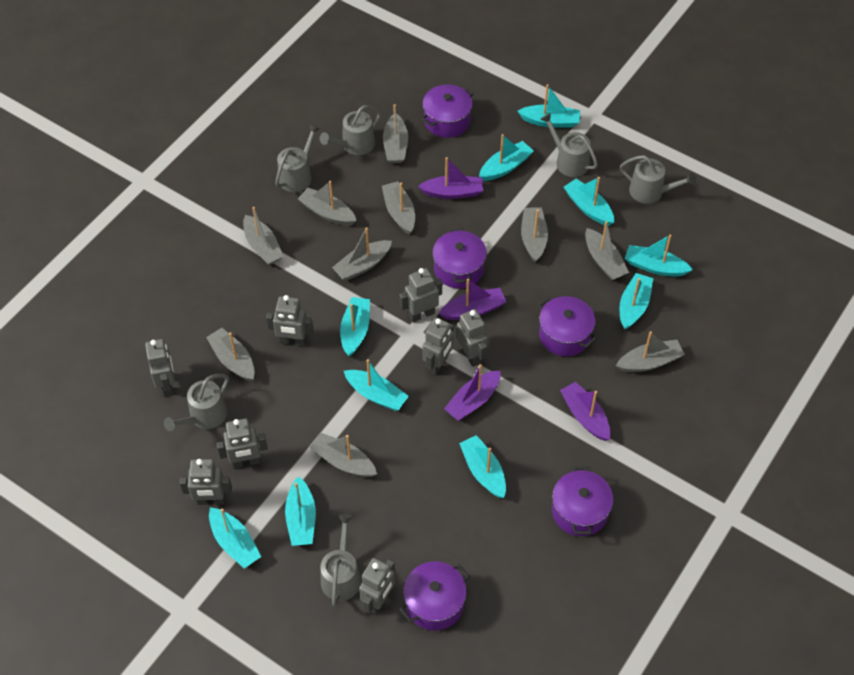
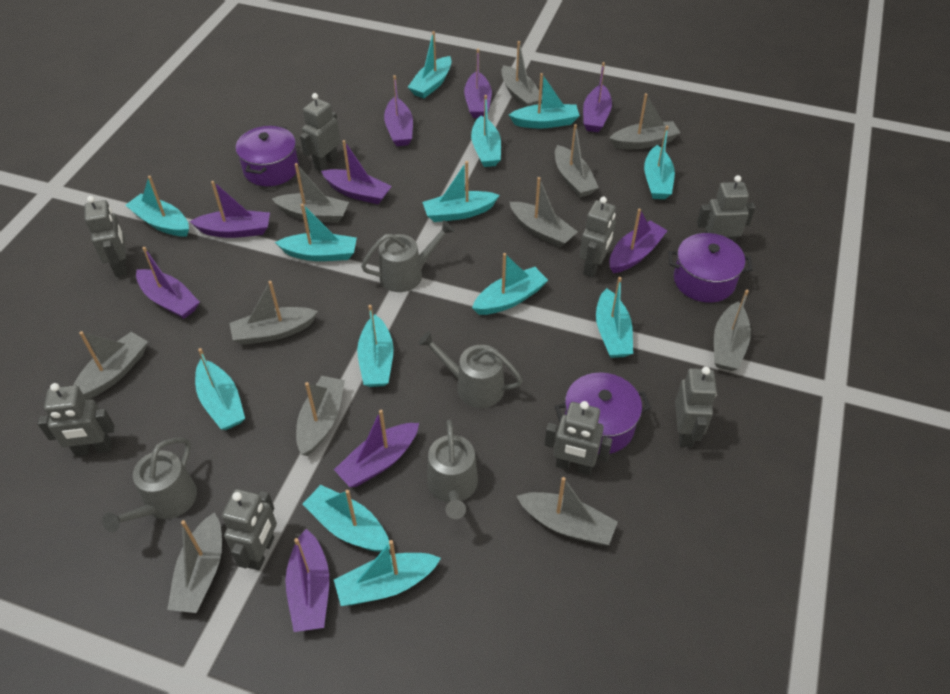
grey boat: [206,328,255,381] [243,207,284,265] [298,181,357,226] [310,433,377,477] [332,227,392,281] [382,181,415,234] [383,104,408,163] [521,208,548,262] [585,221,629,280] [616,331,685,372] = 10 -> [73,331,148,400] [167,512,222,613] [229,281,318,345] [272,163,349,223] [296,376,345,456] [501,41,542,107] [510,177,577,248] [517,477,618,545] [555,124,599,198] [609,93,680,149] [714,290,751,371] = 11
grey watering can: [164,374,229,431] [275,124,320,192] [320,105,381,155] [320,514,361,607] [540,113,598,177] [620,155,696,204] = 6 -> [102,437,197,532] [361,220,455,292] [418,331,523,408] [427,420,478,519] = 4
purple boat: [418,157,483,199] [438,278,506,320] [444,364,501,421] [560,382,611,441] = 4 -> [136,247,200,319] [189,181,270,238] [285,529,329,632] [321,140,392,204] [334,410,419,487] [384,75,413,146] [464,49,492,118] [583,62,612,132] [609,209,668,273] = 9
purple pot: [399,561,470,630] [421,84,474,138] [433,228,487,289] [538,296,597,356] [552,466,613,536] = 5 -> [236,125,299,186] [555,372,651,454] [669,233,753,303] = 3
turquoise boat: [209,507,261,569] [285,476,316,546] [340,297,370,356] [344,359,409,411] [459,435,506,498] [479,134,533,181] [518,84,580,128] [564,177,614,226] [619,273,653,330] [625,234,693,276] = 10 -> [125,176,189,236] [195,348,245,430] [275,204,357,261] [302,485,390,552] [334,540,441,606] [357,305,393,387] [408,31,452,98] [422,161,500,222] [471,95,501,167] [472,253,548,315] [509,73,580,128] [596,277,633,358] [644,126,675,199] = 13

